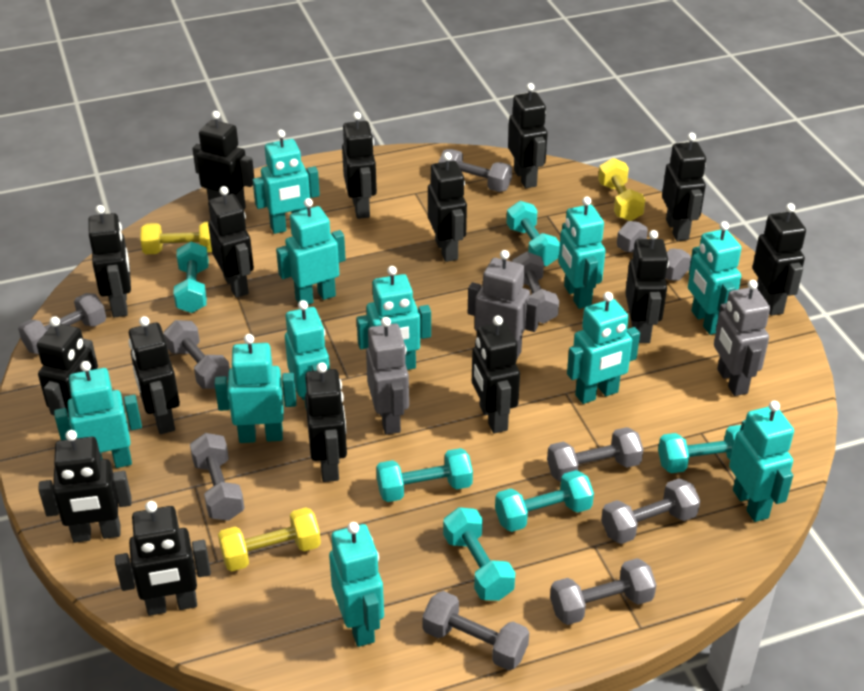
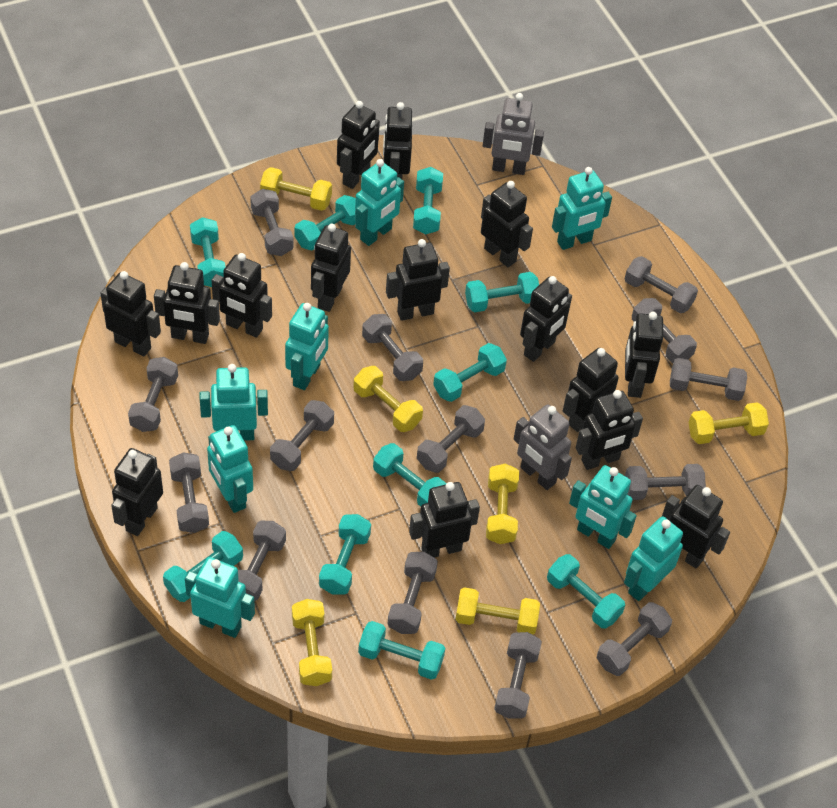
grey dumbbell: [18,293,106,354] [164,320,230,389] [190,433,245,521] [422,591,529,670] [438,149,512,192] [512,252,559,324] [547,427,644,482] [550,558,656,625] [601,478,700,544] [617,221,691,281] = 10 -> [128,357,178,432] [169,452,209,533] [238,521,286,601] [250,189,293,256] [270,400,334,471] [362,314,423,381] [387,552,438,634] [417,405,485,473] [494,632,542,719] [597,602,672,676] [625,256,698,313] [625,464,706,500] [632,298,697,364] [670,358,747,401] = 14
grey robot: [366,317,409,435] [468,250,540,359] [714,280,770,396] = 3 -> [483,93,544,175] [514,404,572,490] = 2
turquoise dumbbell: [173,242,209,313] [376,448,473,502] [443,507,515,601] [495,470,594,532] [507,201,560,266] [658,425,741,473] = 6 -> [163,531,243,602] [190,217,226,287] [294,195,356,251] [319,514,371,594] [358,621,445,680] [373,443,447,506] [413,167,443,234] [433,343,507,402] [465,272,539,312] [547,554,625,629] = 10
turquoise robot: [54,361,142,468] [215,334,296,443] [253,130,320,234] [276,198,346,305] [285,300,330,408] [329,522,384,647] [357,266,431,370] [558,197,605,309] [567,292,640,404] [688,221,742,335] [729,401,794,522] = 11 -> [185,557,255,638] [200,364,268,441] [207,425,253,513] [285,303,329,390] [355,159,404,246] [552,167,612,250] [569,465,637,549] [624,516,683,601] = 8
yellow dumbbell: [140,222,212,254] [218,507,321,571] [598,158,646,221] = 3 -> [260,167,332,211] [292,599,332,686] [353,366,423,432] [455,587,540,635] [486,464,519,544] [688,402,769,444] = 6

